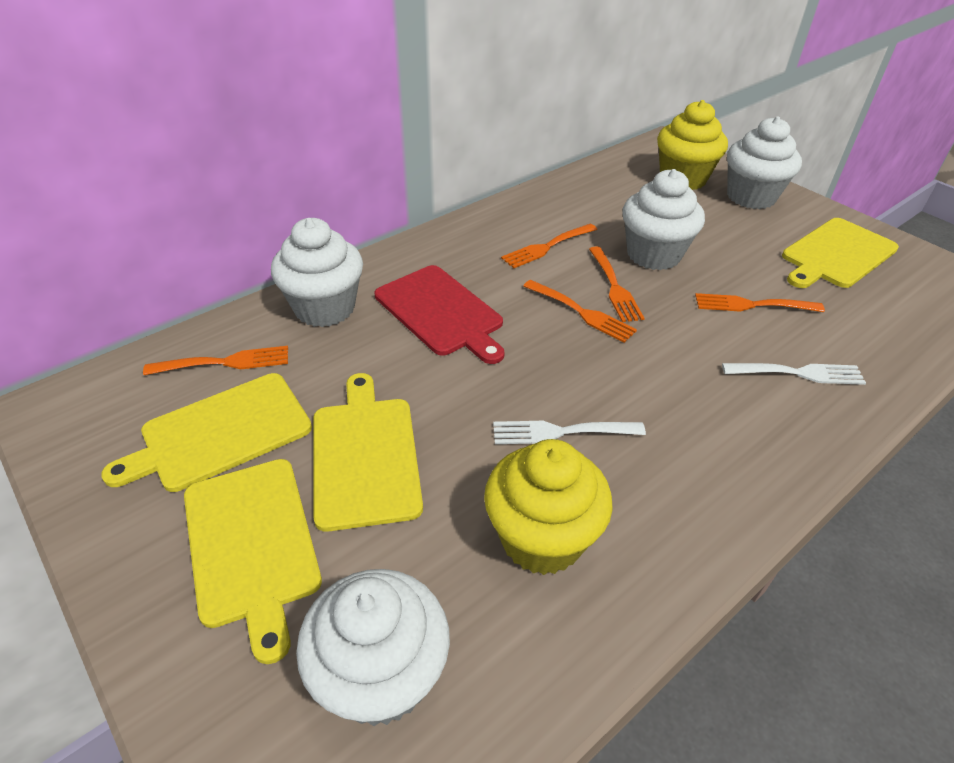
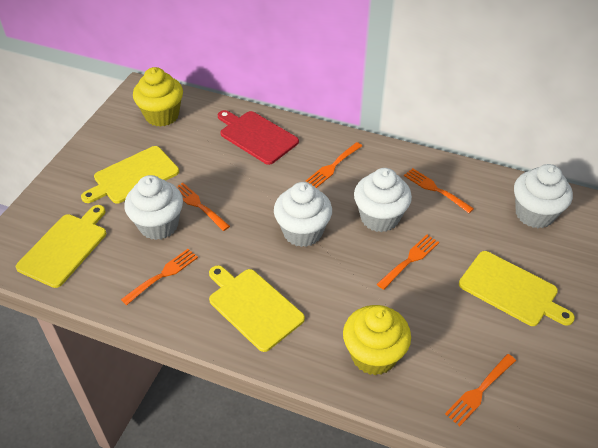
orange fork: [143,346,288,375] [501,224,597,268] [523,280,637,343] [589,246,645,322] [695,293,825,312] = 5 -> [121,249,198,305] [177,183,230,231] [306,142,362,188] [377,235,439,290] [404,168,474,213] [445,354,516,426] = 6
white fork: [493,421,646,444] [722,363,866,385] = 2 -> none = 0

